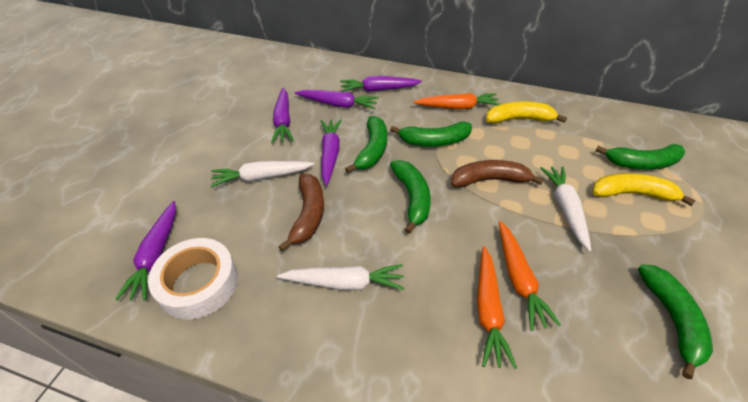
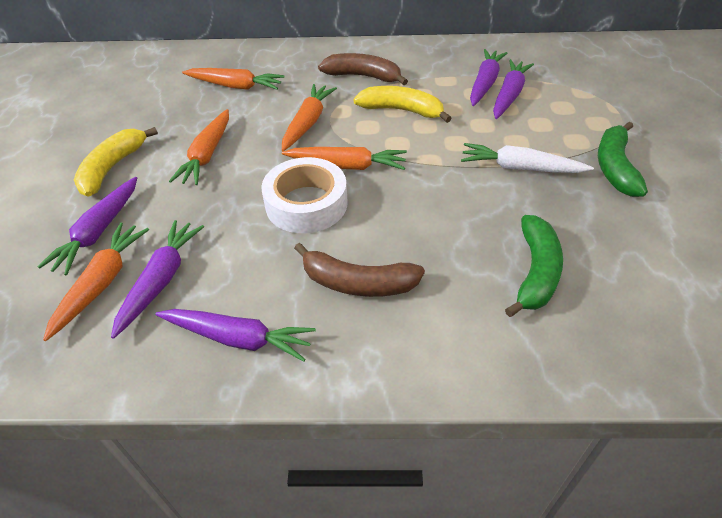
green banana: [345,116,387,173] [390,121,472,147] [390,160,431,234] [595,144,685,170] [638,264,713,379] = 5 -> [505,215,563,317] [598,122,648,197] = 2
orange carrot: [413,93,501,109] [477,246,517,369] [498,221,561,331] = 3 -> [43,223,149,341] [169,109,229,185] [182,68,285,90] [282,84,337,151] [282,147,407,170] = 5
white carrot: [211,161,315,188] [277,264,404,290] [540,166,591,251] = 3 -> [461,143,594,173] = 1

